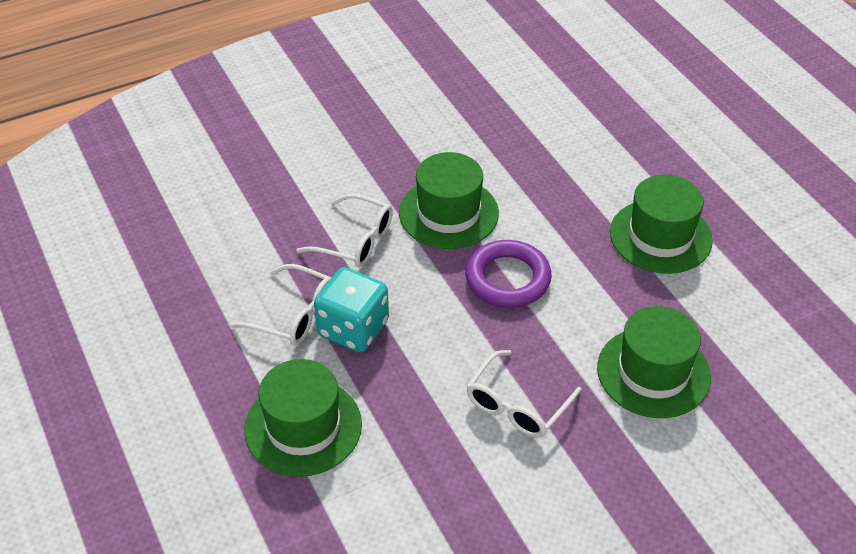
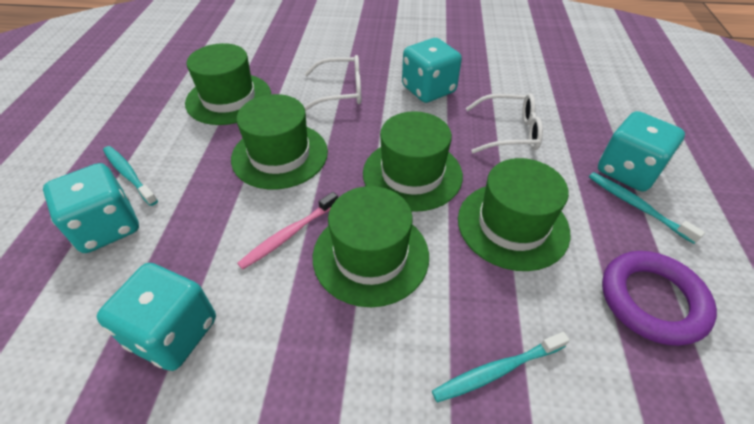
green hat: [244,359,362,477] [399,152,499,249] [597,306,711,418] [610,175,713,274] = 4 -> [185,43,271,125] [231,94,328,189] [313,186,429,307] [363,111,463,212] [458,158,571,271] = 5
pink toothbrush: none = 0 -> [237,192,338,269] = 1
turquoise dice: [314,267,389,352] = 1 -> [43,163,139,253] [97,263,216,371] [402,38,462,103] [598,111,685,192] = 4
turquoise toothbrush: none = 0 -> [103,146,158,206] [432,332,570,402] [589,172,705,244] = 3
white glasses: [230,264,331,345] [297,194,393,267] [466,350,582,438] = 3 -> [304,55,361,111] [466,93,543,154] = 2

